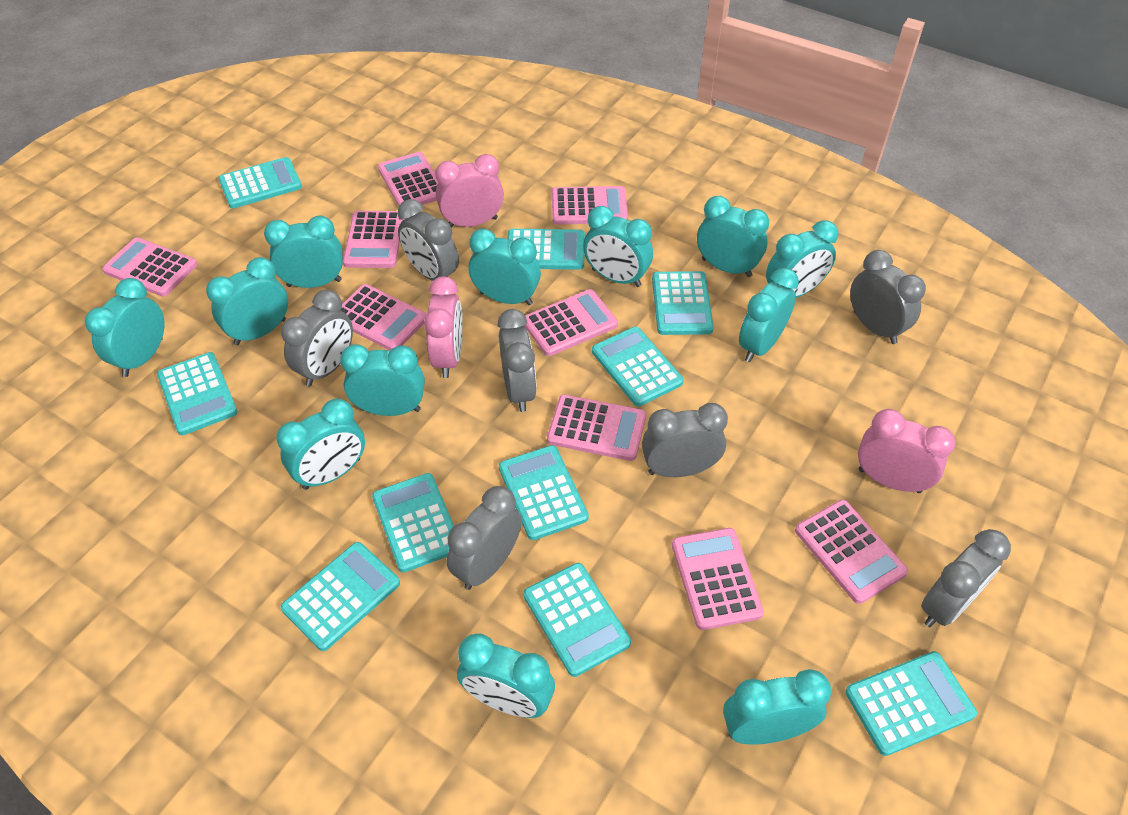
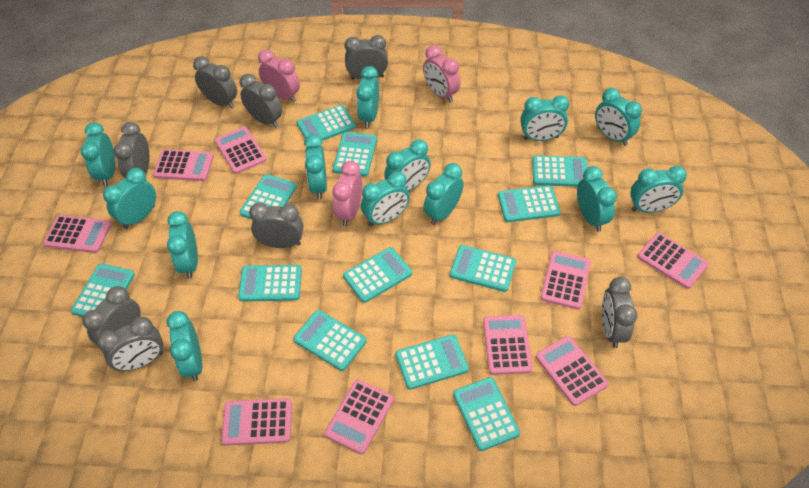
grey clock: [281,290,353,386] [398,199,459,281] [447,486,522,590] [498,309,537,412] [642,403,728,477] [850,250,926,344] [921,529,1011,627] = 7 -> [83,286,141,345] [97,317,163,372] [114,122,149,178] [193,56,237,109] [240,74,282,128] [249,203,303,248] [344,35,388,80] [602,277,637,348] = 8
turquoise calculator: [157,352,238,435] [219,157,302,208] [281,542,400,651] [372,473,454,572] [499,445,589,540] [507,229,585,270] [523,563,631,677] [592,327,684,406] [652,271,714,335] [845,651,977,756] = 10 -> [71,264,135,317] [238,265,302,302] [240,174,297,219] [293,310,367,371] [297,105,356,141] [333,132,377,176] [343,247,412,303] [396,335,469,390] [450,245,516,292] [453,377,520,451] [498,185,560,222] [532,155,588,187] = 12
turquoise clock: [85,278,164,377] [206,257,288,345] [264,215,343,288] [276,398,365,490] [340,344,425,416] [457,634,555,718] [469,229,541,305] [583,206,653,287] [697,196,769,277] [723,669,831,744] [739,268,799,362] [766,220,838,298] = 12 -> [80,122,115,186] [103,168,156,229] [167,211,198,279] [167,311,202,381] [304,134,327,199] [356,66,379,128] [361,171,410,227] [384,139,431,191] [424,163,464,225] [520,95,569,141] [577,166,617,232] [595,88,642,146] [630,166,687,213] = 13

